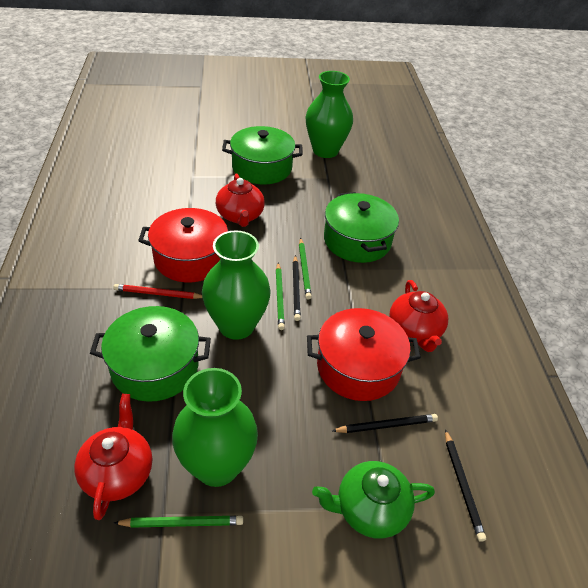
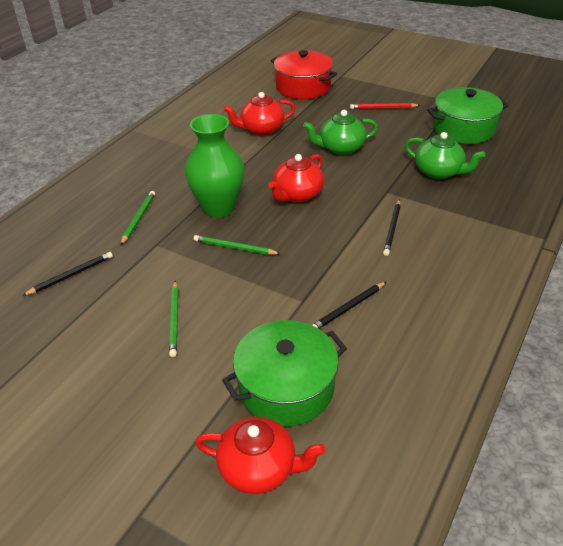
green pot: [90,306,211,402] [222,126,302,184] [324,192,399,263] = 3 -> [222,320,347,426] [427,87,509,144] = 2
green teapot: [312,461,435,539] = 1 -> [303,110,378,155] [405,132,485,179] = 2
green vase: [172,368,258,487] [202,230,271,340] [306,71,353,158] = 3 -> [185,114,244,217] = 1
red pot: [138,208,228,282] [307,308,421,401] = 2 -> [271,50,337,99] = 1

